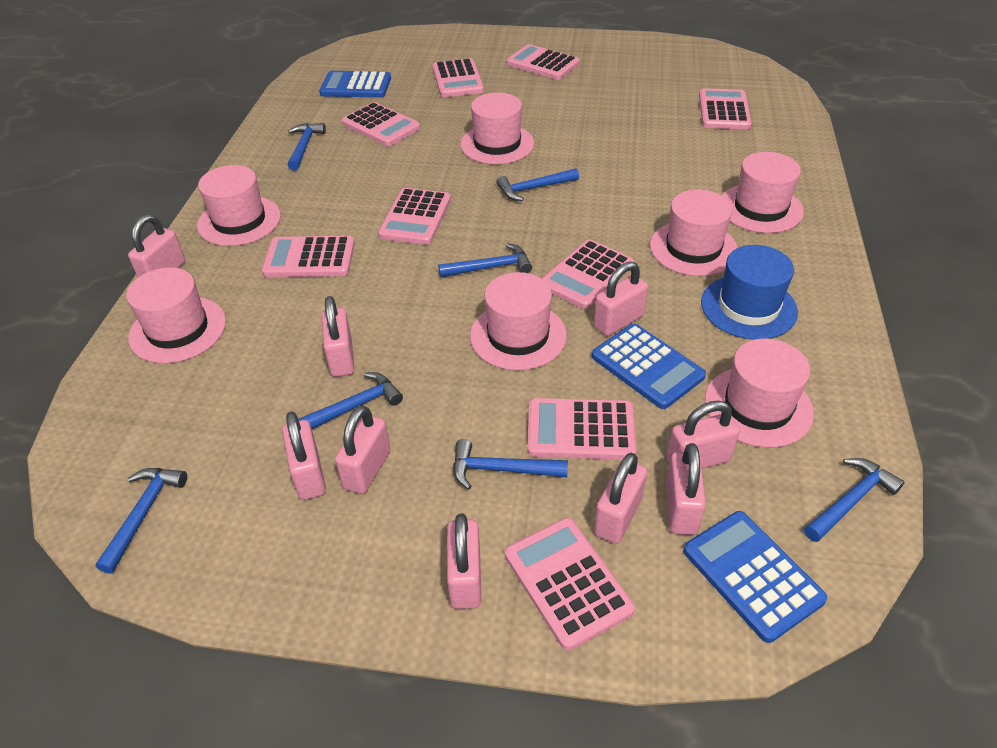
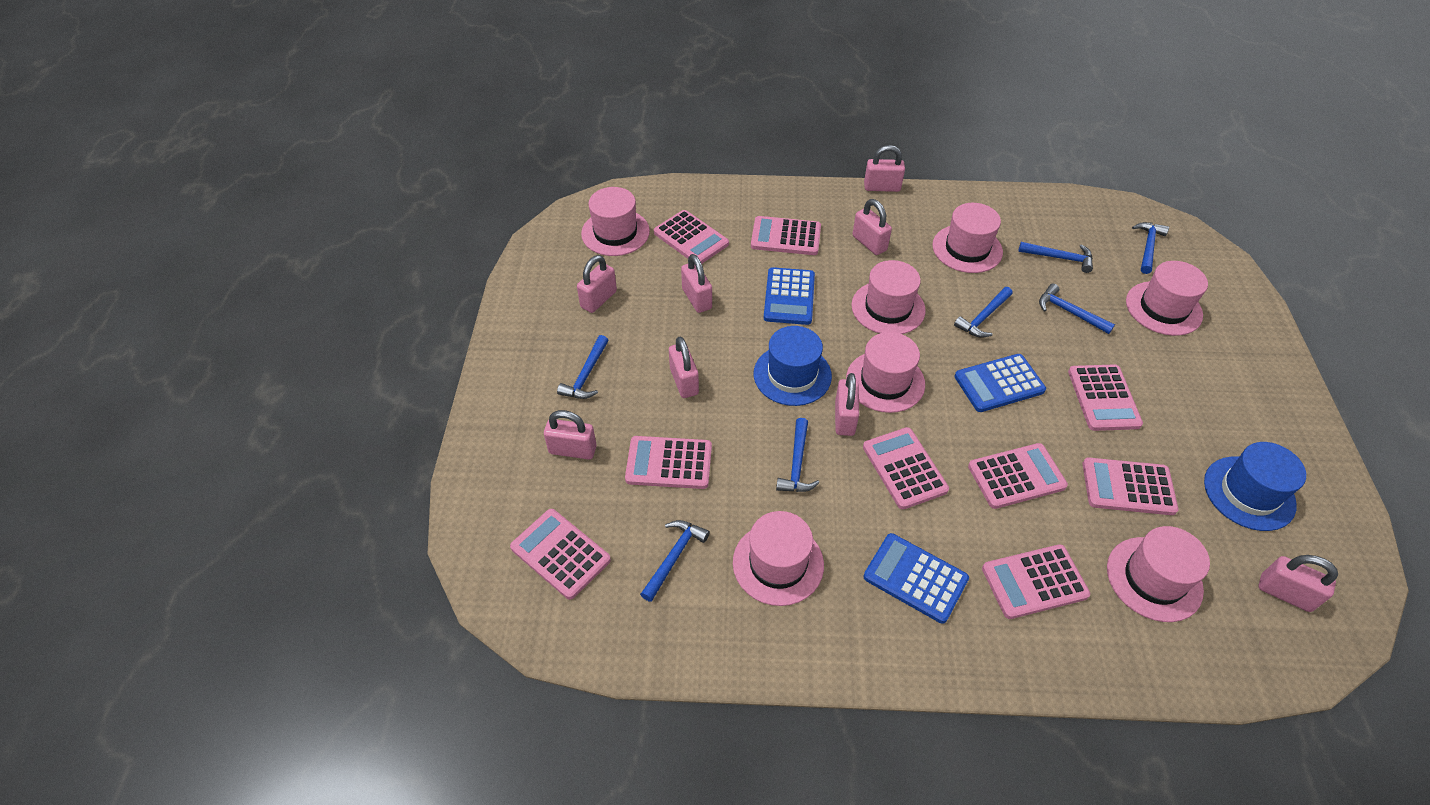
blue hat: [701,245,798,340] = 1 -> [754,326,832,406] [1204,442,1306,531] = 2
pink padlock: [128,215,185,277] [282,411,326,500] [322,296,355,377] [335,406,390,494] [447,514,481,609] [594,262,648,336] [594,452,647,544] [666,443,706,535] [667,401,740,469] = 9 -> [544,410,597,459] [577,255,617,313] [669,337,699,398] [681,254,712,313] [835,373,859,436] [853,199,892,255] [864,145,905,192] [1258,555,1338,612] = 8

